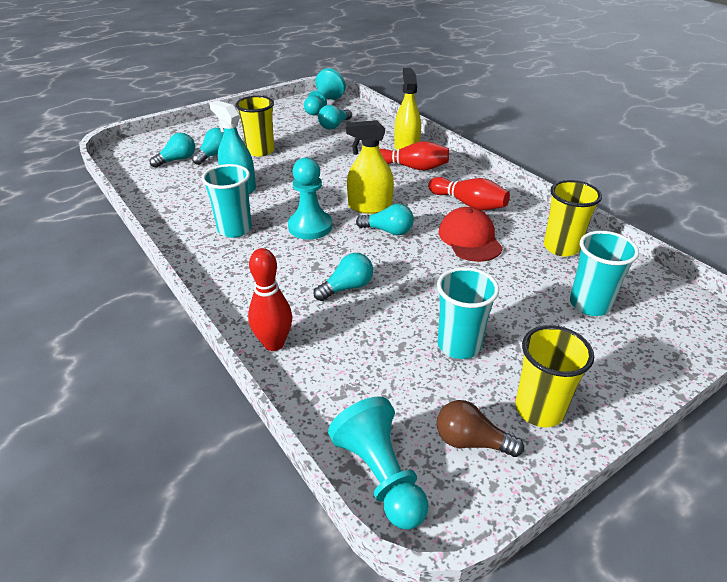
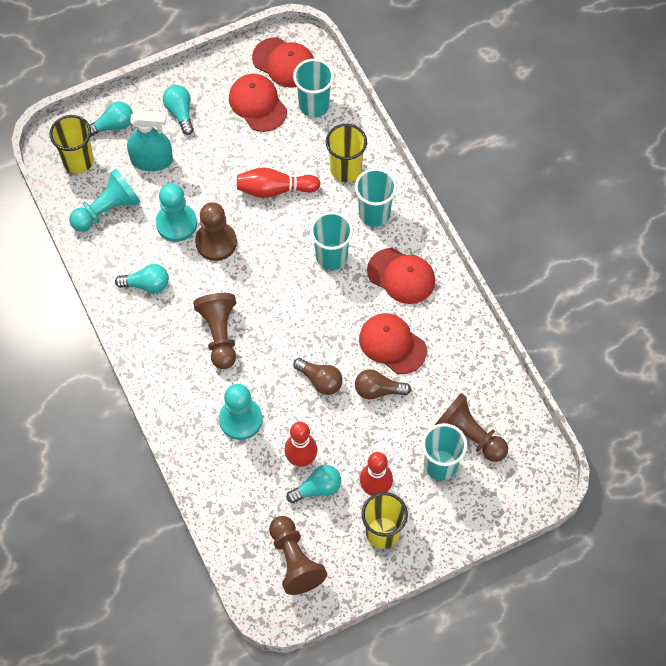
brown light bulb: [437,400,524,457] = 1 -> [293,358,343,395] [355,369,411,399] = 2
brown pawn: none = 0 -> [193,293,236,369] [195,202,237,261] [269,516,327,595] [435,393,508,462] = 4
red cap: [438,207,503,262] = 1 -> [229,74,287,132] [252,37,314,88] [359,313,427,374] [367,248,435,304] = 4
turquoise cup: [202,164,252,238] [437,267,499,359] [570,231,639,316] = 3 -> [293,59,334,117] [310,212,353,270] [355,168,397,227] [422,423,467,480] = 4
turquoise light bulb: [150,133,195,168] [192,128,224,165] [314,253,373,301] [318,105,352,130] [356,204,414,235] = 5 -> [90,102,133,136] [115,264,169,293] [163,85,194,135] [286,465,341,503] = 4
yellow spray bottle: [346,120,394,214] [395,68,421,151] = 2 -> none = 0

